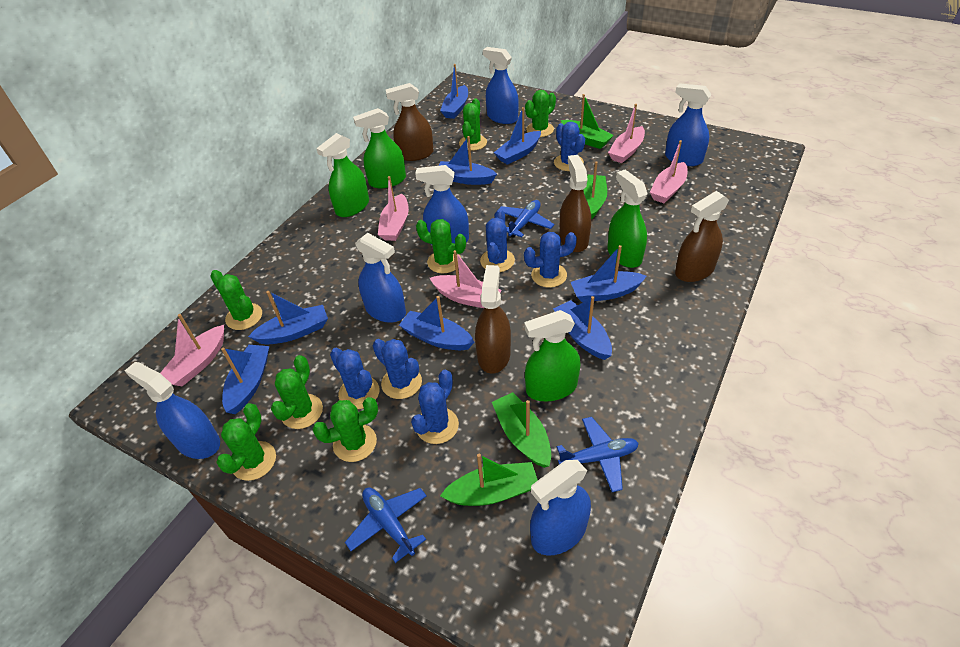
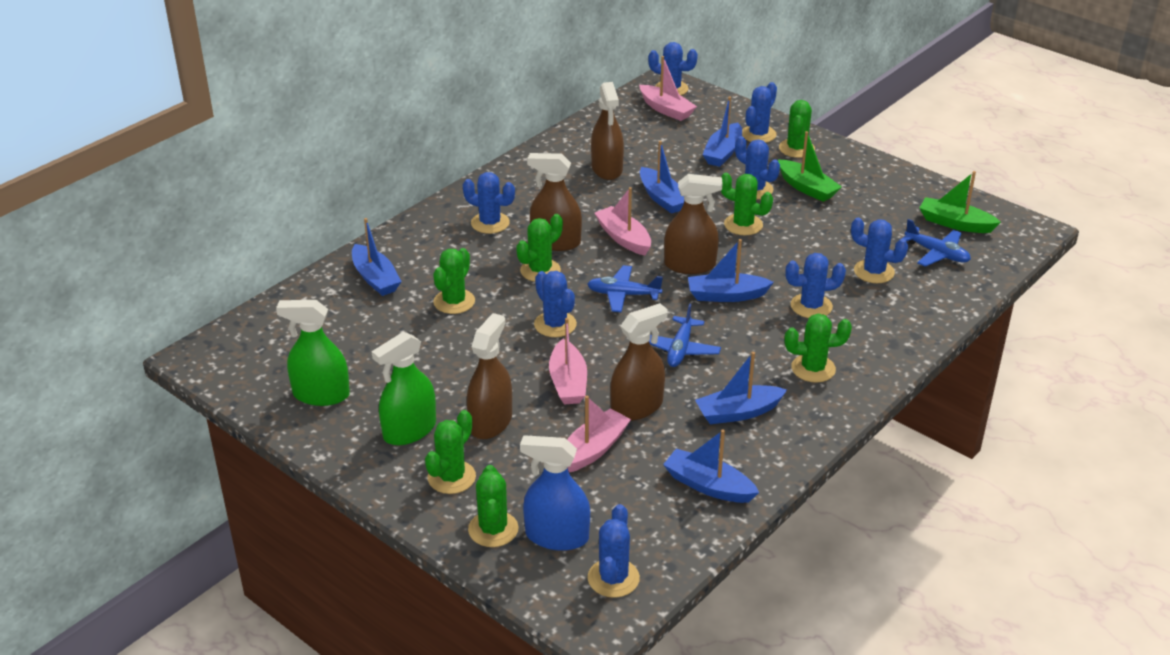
blue boat: [221,345,269,414] [248,291,328,345] [399,296,474,350] [438,136,497,185] [440,64,468,119] [494,107,541,165] [553,296,612,360] [571,245,647,302] = 8 -> [352,218,402,296] [640,141,684,214] [663,430,759,503] [688,239,774,302] [695,352,787,424] [703,96,742,167] = 6
blue cactus: [330,348,379,409] [373,339,422,399] [411,370,459,444] [480,209,515,272] [524,232,577,288] [554,122,585,171] = 6 -> [463,172,515,234] [534,271,577,337] [588,504,640,598] [648,42,698,95] [735,136,780,199] [742,82,777,143] [785,253,846,318] [851,218,908,283] = 8
blue spray bottle: [125,362,220,459] [355,233,406,323] [415,165,469,243] [483,47,519,124] [530,460,591,556] [665,83,711,166] = 6 -> [520,435,590,551] = 1
brown spray bottle: [386,83,433,161] [475,265,511,374] [559,155,591,252] [675,191,729,282] = 4 -> [467,313,512,439] [527,153,582,251] [591,82,624,180] [610,303,668,421] [664,174,722,274] = 5
green boat: [440,454,538,506] [492,392,551,468] [561,94,614,149] [584,161,607,220] = 4 -> [778,131,842,202] [920,171,1001,233] = 2
green spray bottle: [316,133,369,217] [353,108,406,188] [524,310,581,402] [607,170,647,268] = 4 -> [276,300,350,406] [372,331,436,445] = 2
pink boat: [160,314,224,386] [378,176,409,241] [430,250,502,308] [608,104,645,163] [650,140,688,203] = 5 -> [549,318,587,405] [567,396,631,472] [594,187,651,255] [639,56,697,121] = 4

